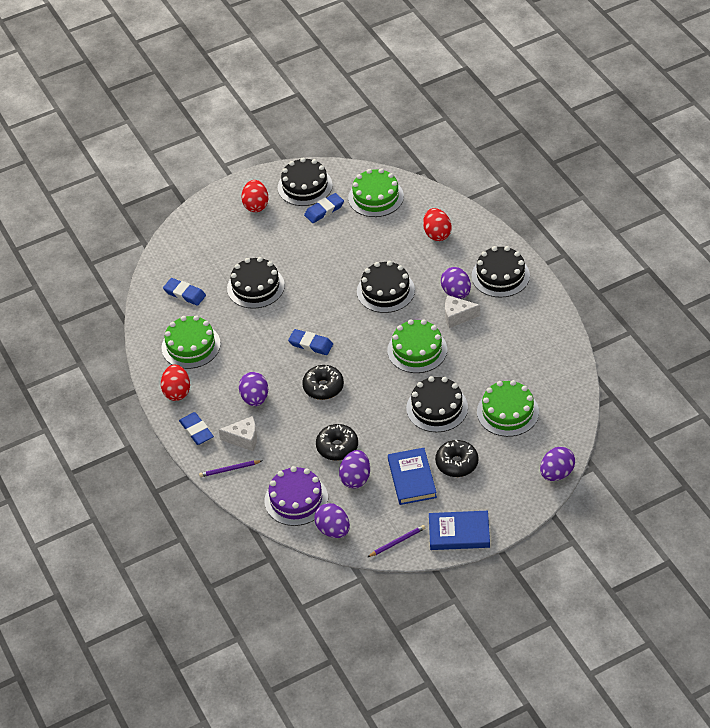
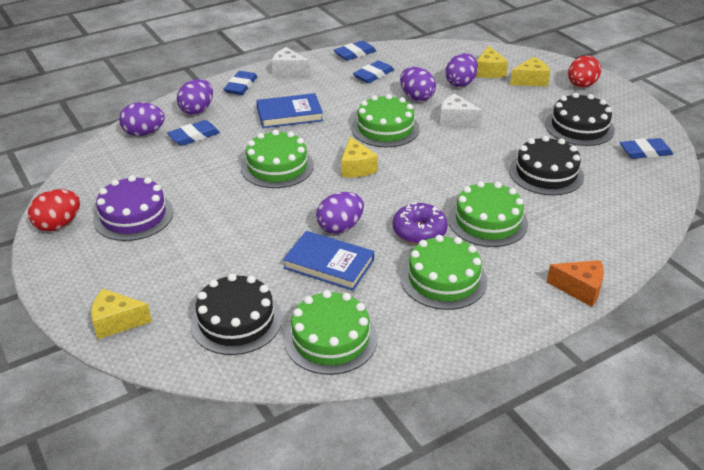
black cake: [227,257,285,309] [278,158,333,206] [357,261,415,313] [406,376,468,432] [472,246,530,298] = 5 -> [190,273,282,355] [509,136,584,195] [545,93,615,146] = 3
black donut: [302,365,344,400] [316,424,358,461] [435,440,478,477] = 3 -> none = 0
blue eraser: [163,278,206,306] [179,412,214,445] [288,329,333,355] [304,193,344,223] = 4 -> [167,120,220,146] [224,71,258,95] [334,41,376,61] [353,60,394,83] [620,138,673,159] = 5
green cake: [161,315,221,369] [348,169,404,217] [387,319,447,373] [477,380,539,437] = 4 -> [241,130,314,188] [284,290,377,375] [351,94,420,147] [401,235,487,310] [448,181,528,247] = 5
orange cheese: none = 0 -> [547,260,604,307] = 1
purple donut: none = 0 -> [393,203,448,244] = 1
purple pencil: [199,460,262,477] [368,525,425,557] = 2 -> none = 0
red egg: [161,364,190,401] [241,180,268,212] [423,208,452,241] = 3 -> [28,189,80,231] [568,55,601,88] = 2
yellow cheese: none = 0 -> [91,289,152,339] [341,137,378,177] [476,46,508,78] [510,57,550,86] = 4

